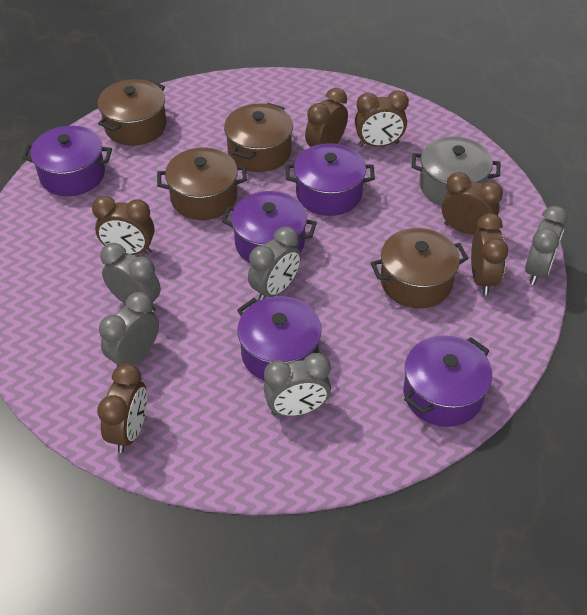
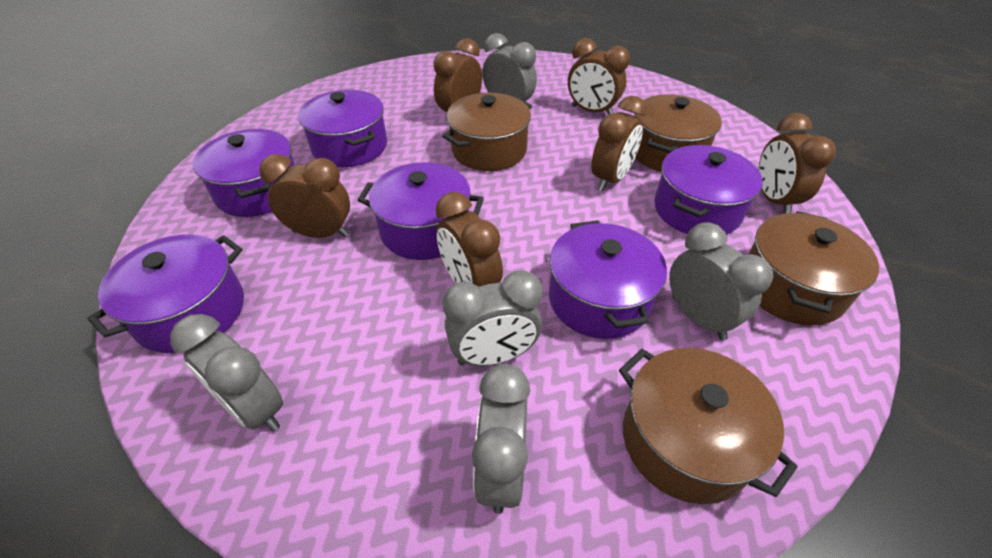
grey pot: [411,136,500,206] = 1 -> none = 0
purple pot: [22,126,112,196] [222,191,317,263] [237,296,322,381] [286,143,375,216] [404,335,492,427] = 5 -> [87,234,244,353] [193,129,295,217] [298,90,387,167] [358,162,484,260] [549,220,667,339] [655,145,763,235] = 6

